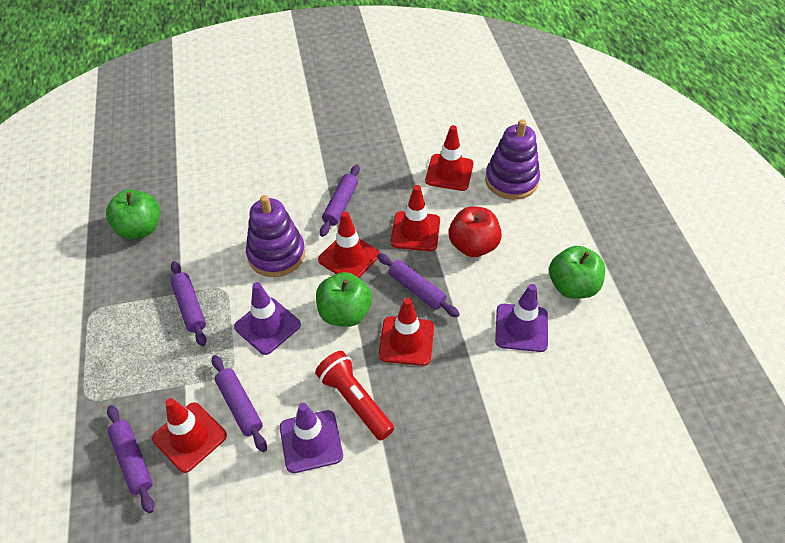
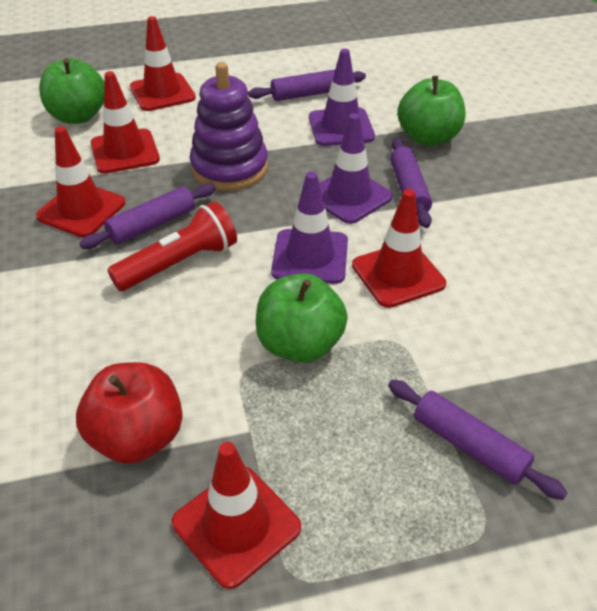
purple rolling pin: [107,405,154,513] [170,261,206,346] [212,355,267,452] [320,165,360,237] [377,253,460,317] = 5 -> [79,183,216,249] [248,69,366,101] [388,380,567,500] [390,138,432,228] = 4
purple stacking toy: [246,195,305,277] [485,119,540,200] = 2 -> [190,62,268,191] = 1

